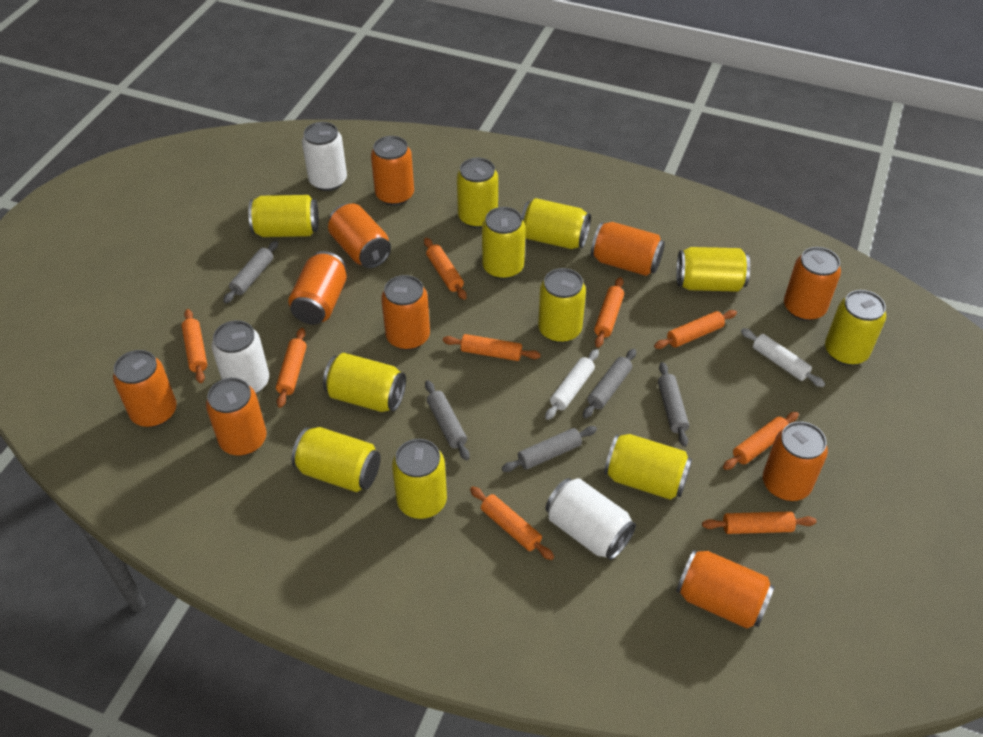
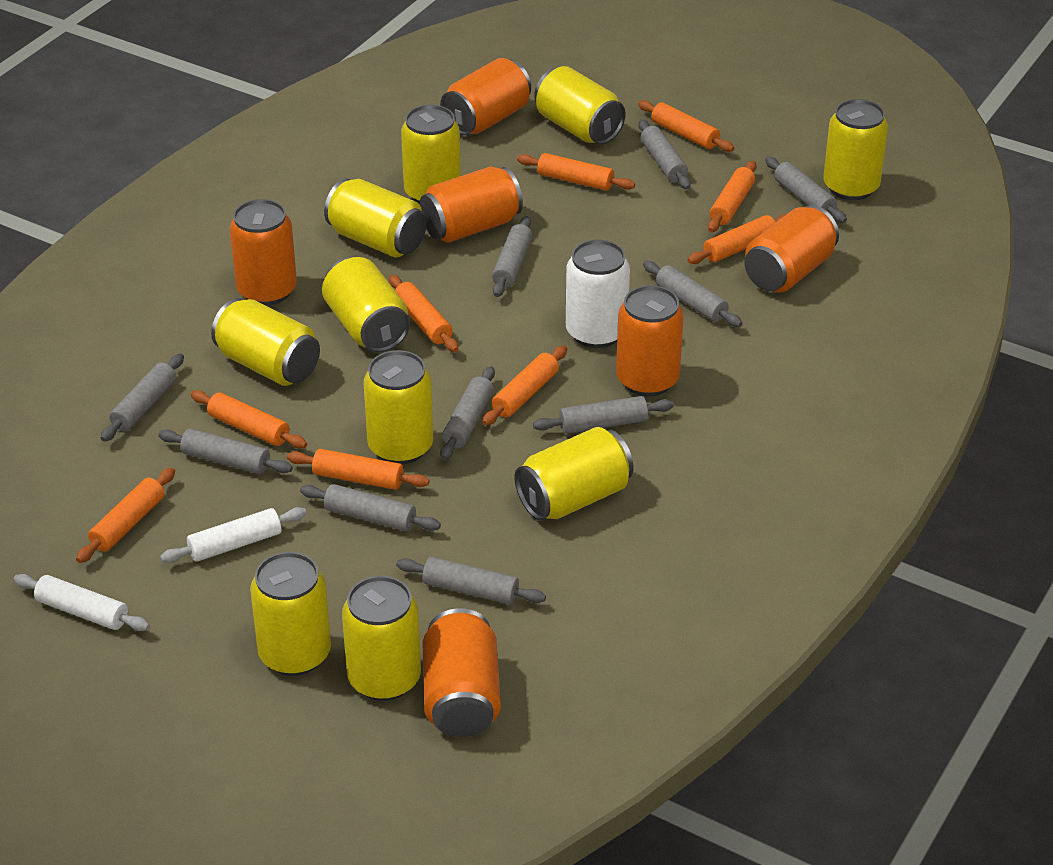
grey rolling pin: [223,241,278,303] [425,380,470,460] [502,426,597,472] [583,349,636,418] [658,362,689,447] = 5 -> [101,353,184,442] [158,429,293,474] [300,484,441,531] [396,557,546,604] [440,366,495,460] [492,216,532,297] [533,396,674,434] [638,120,691,190] [643,261,742,327] [765,157,847,223] = 10
orange can: [113,350,177,427] [206,378,267,456] [288,251,347,324] [328,204,391,268] [371,136,414,206] [381,275,430,350] [591,222,665,276] [676,550,775,629] [763,421,828,501] [784,247,841,321] = 10 -> [230,199,297,306] [420,166,523,243] [422,608,501,737] [440,58,531,135] [616,285,684,396] [744,205,839,292] = 6
white can: [212,320,269,394] [302,122,347,191] [545,478,636,560] = 3 -> [566,240,630,348] = 1
yellow can: [248,195,319,237] [291,427,380,492] [323,353,406,412] [392,439,447,519] [457,158,498,228] [482,207,526,279] [521,198,591,249] [538,268,586,343] [604,434,692,500] [676,247,750,292] [825,290,886,365] = 11 -> [211,298,320,386] [250,552,331,676] [322,257,410,352] [324,179,427,257] [342,576,421,701] [364,350,433,464] [401,105,461,204] [515,427,634,520] [534,66,626,145] [823,99,888,200] = 10

